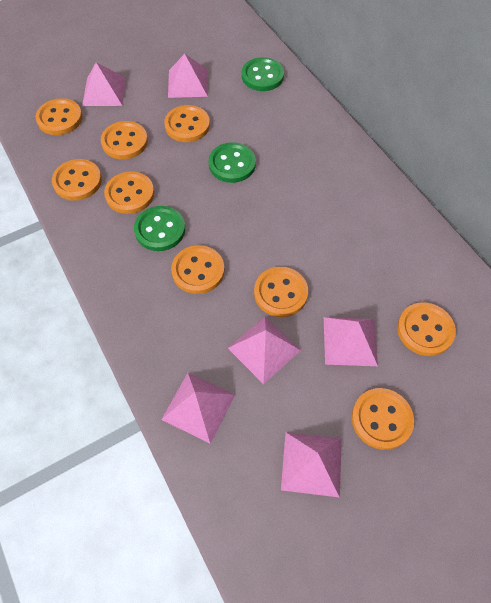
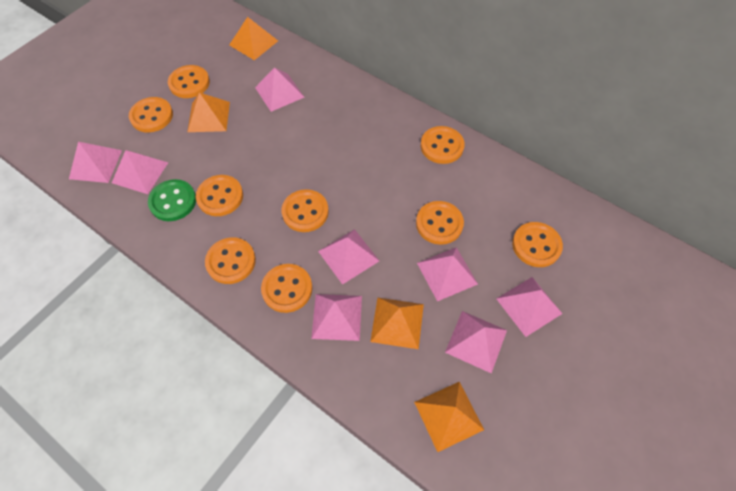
green button: [134,206,185,251] [209,142,256,183] [242,57,284,91] = 3 -> [148,179,196,221] = 1
orange pyramid: none = 0 -> [187,92,230,132] [229,17,278,60] [370,297,424,349] [414,382,484,452] = 4
pink pyramid: [82,62,126,106] [161,373,235,444] [168,54,208,98] [228,317,301,384] [281,432,342,498] [324,317,378,366] = 6 -> [69,142,122,183] [112,150,168,194] [255,67,304,112] [311,294,362,341] [318,229,379,285] [417,247,478,301] [445,311,507,373] [496,277,563,337] = 8

